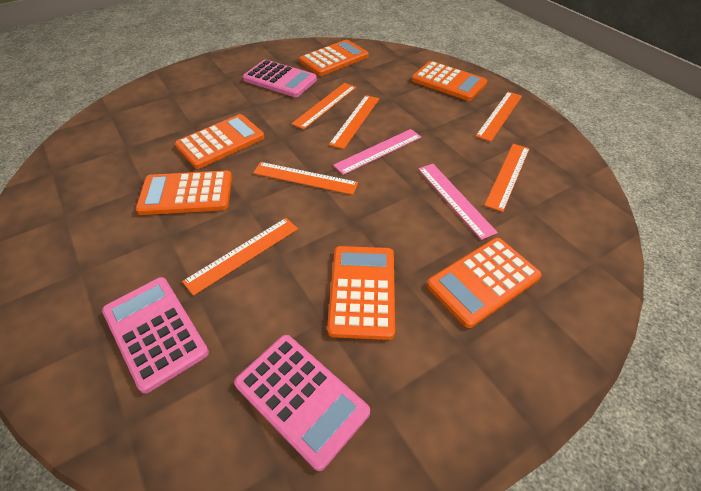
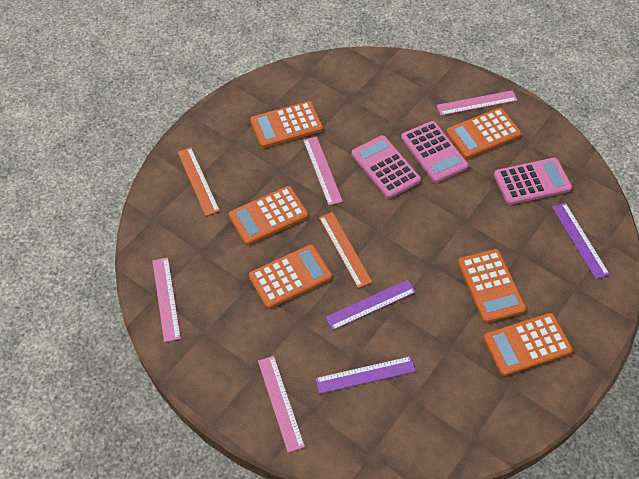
orange ruler: [182,218,298,296] [253,162,358,195] [291,83,356,129] [329,95,379,149] [476,92,522,142] [484,144,530,212] = 6 -> [178,147,220,216] [319,212,372,288] = 2
pink ruler: [333,129,422,175] [418,164,498,240] = 2 -> [152,257,181,342] [258,356,305,453] [303,137,343,205] [437,90,518,116] = 4
purple ruler: none = 0 -> [315,356,416,394] [325,280,416,330] [552,203,610,279] = 3

